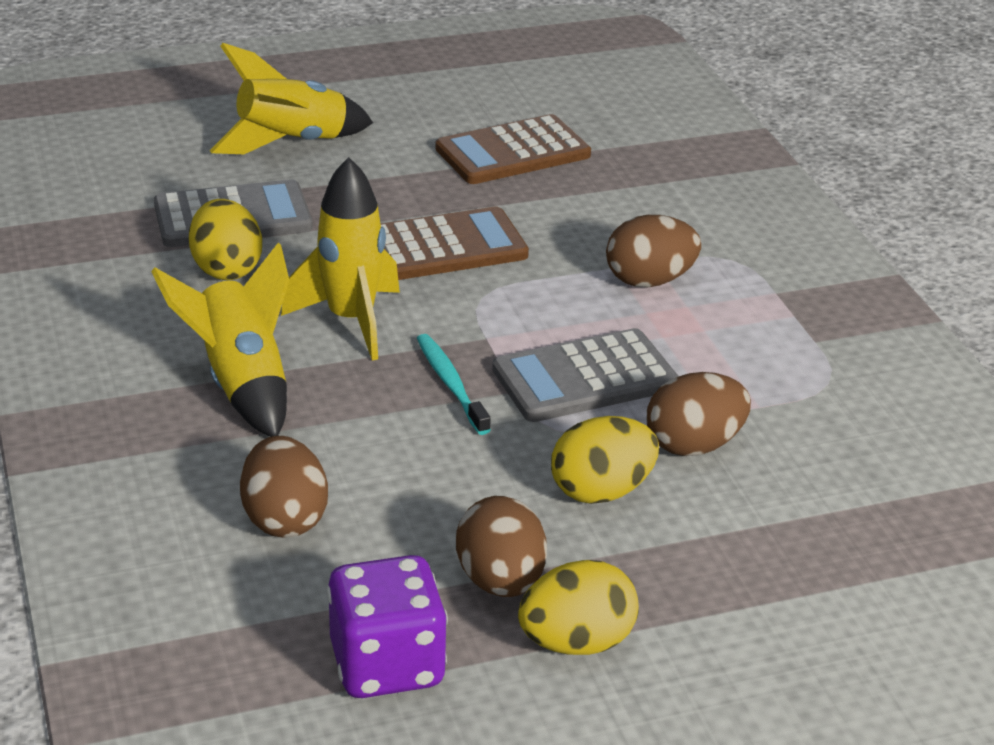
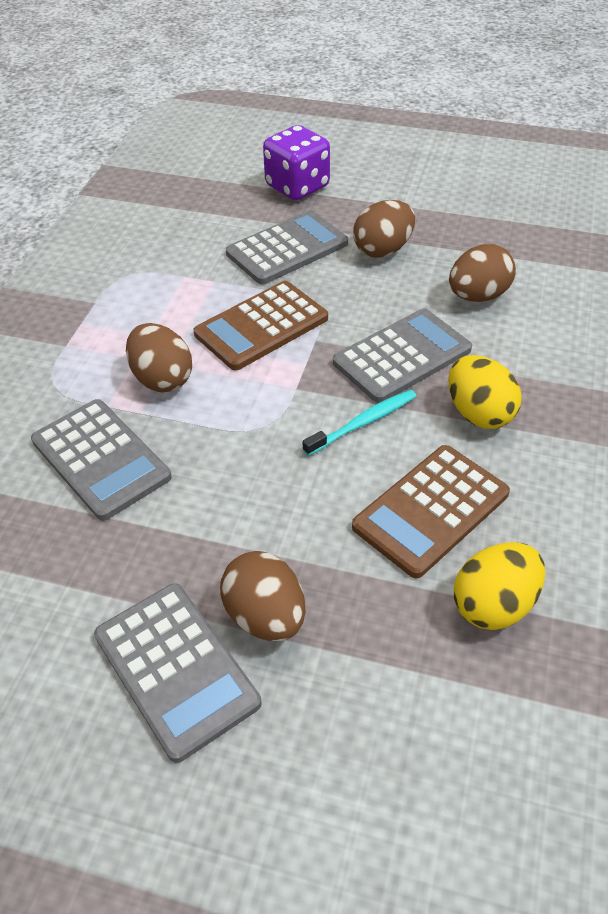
grey calculator: [154,179,313,247] [492,328,679,422] = 2 -> [31,399,172,521] [94,583,261,763] [226,210,348,284] [333,309,472,403] = 4
yellow egg: [189,199,262,280] [518,560,639,655] [551,416,659,504] = 3 -> [448,355,522,429] [454,542,545,630] = 2
yellow rocket: [151,243,289,437] [210,43,373,154] [281,157,400,361] = 3 -> none = 0

